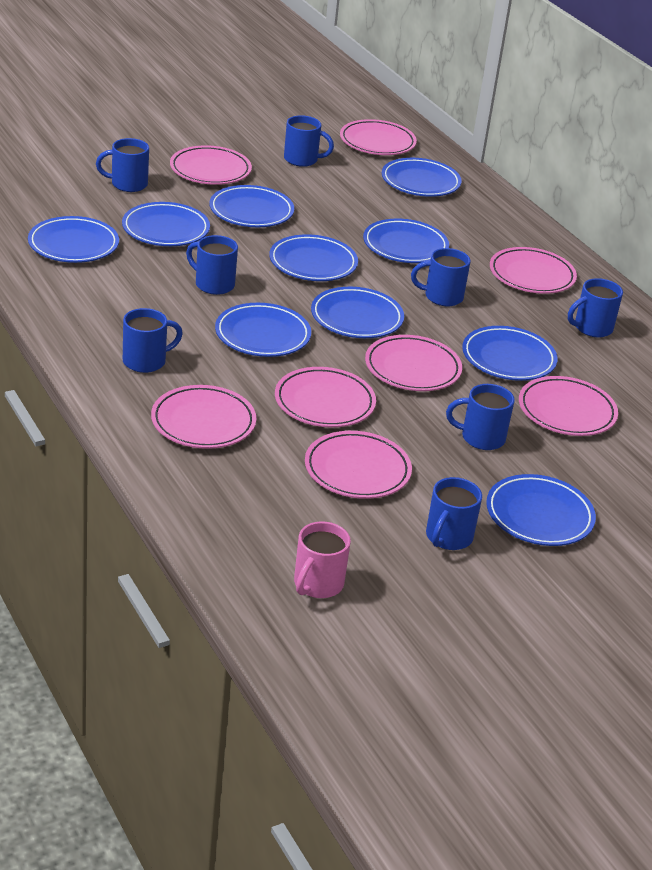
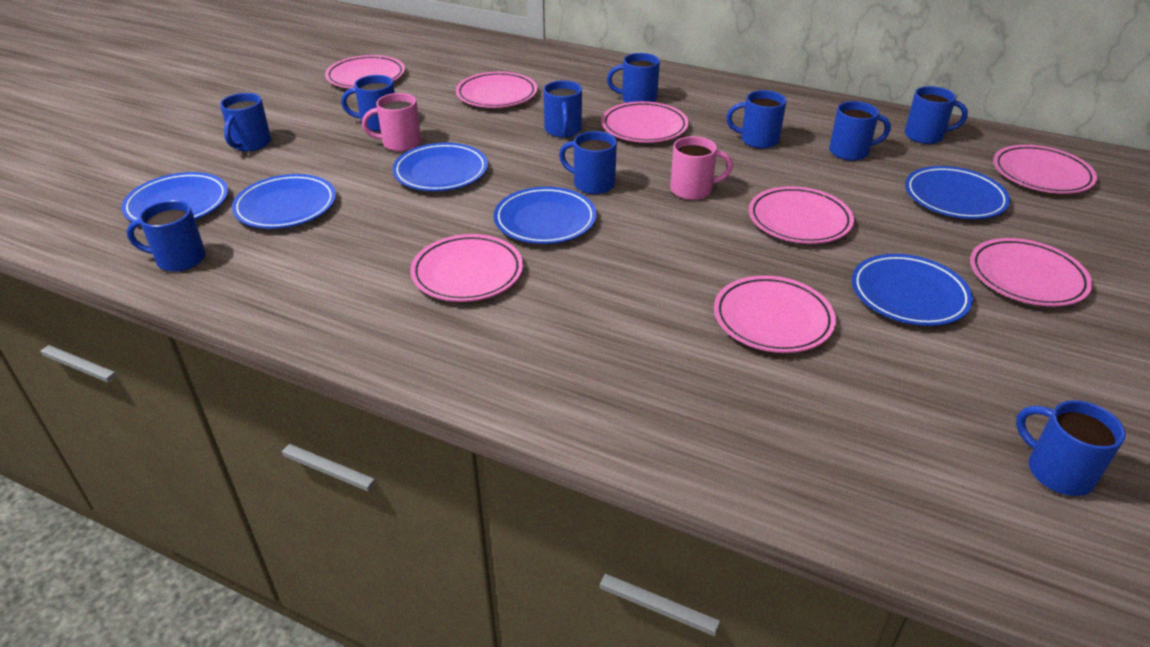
blue mug: [96,138,149,192] [123,308,183,373] [186,235,238,295] [284,115,334,167] [411,248,470,306] [426,477,482,550] [446,384,515,450] [568,278,623,337] = 8 -> [126,200,206,272] [220,93,271,151] [341,75,395,131] [543,81,582,138] [559,131,617,194] [607,53,660,103] [726,90,787,149] [829,101,891,161] [905,86,968,144] [1016,400,1126,496] = 10
blue plate: [28,216,119,263] [122,202,210,246] [209,185,294,227] [215,303,311,357] [269,234,358,281] [311,287,404,338] [363,219,449,263] [382,158,462,197] [462,326,558,381] [486,474,596,546] = 10 -> [121,172,228,222] [232,174,336,229] [392,143,488,191] [494,187,597,244] [852,254,973,326] [905,166,1010,219] = 6
pink mug: [294,521,351,598] = 1 -> [362,93,421,151] [670,136,733,200] = 2

